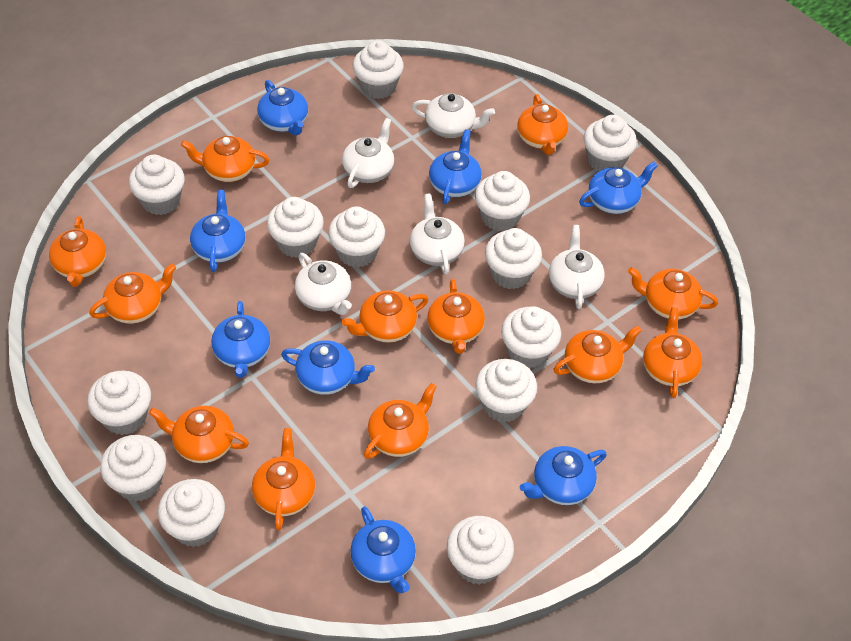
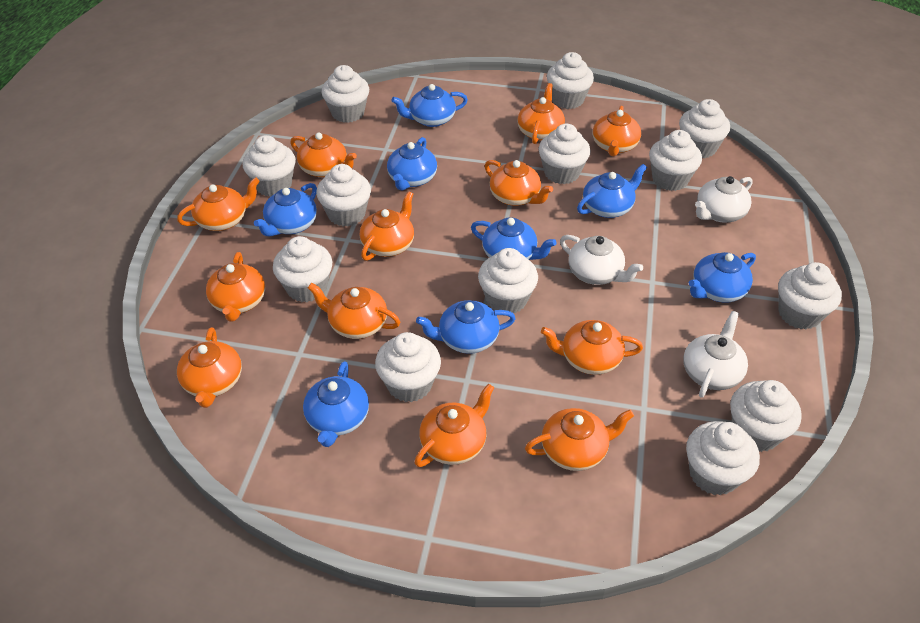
white teapot: [295,253,352,315] [342,118,394,188] [410,193,465,275] [412,93,495,138] [549,225,605,309] = 5 -> [560,235,643,285] [683,311,748,398] [695,176,753,223] = 3

